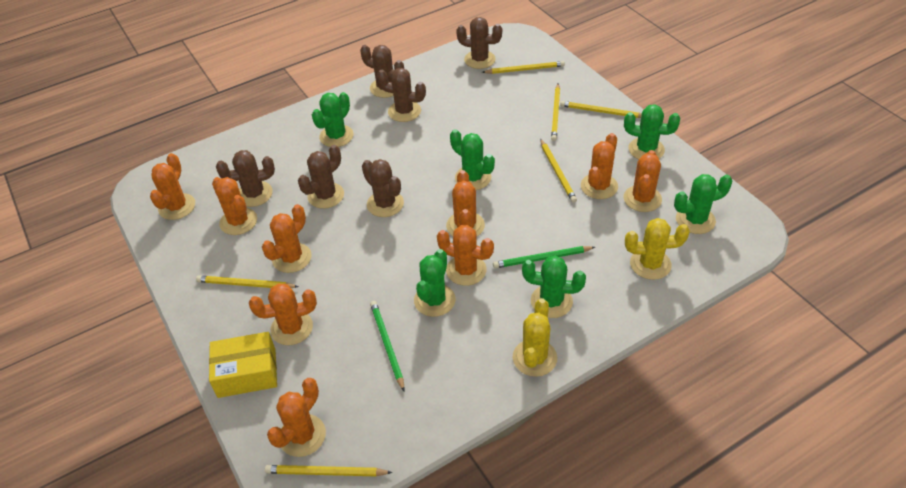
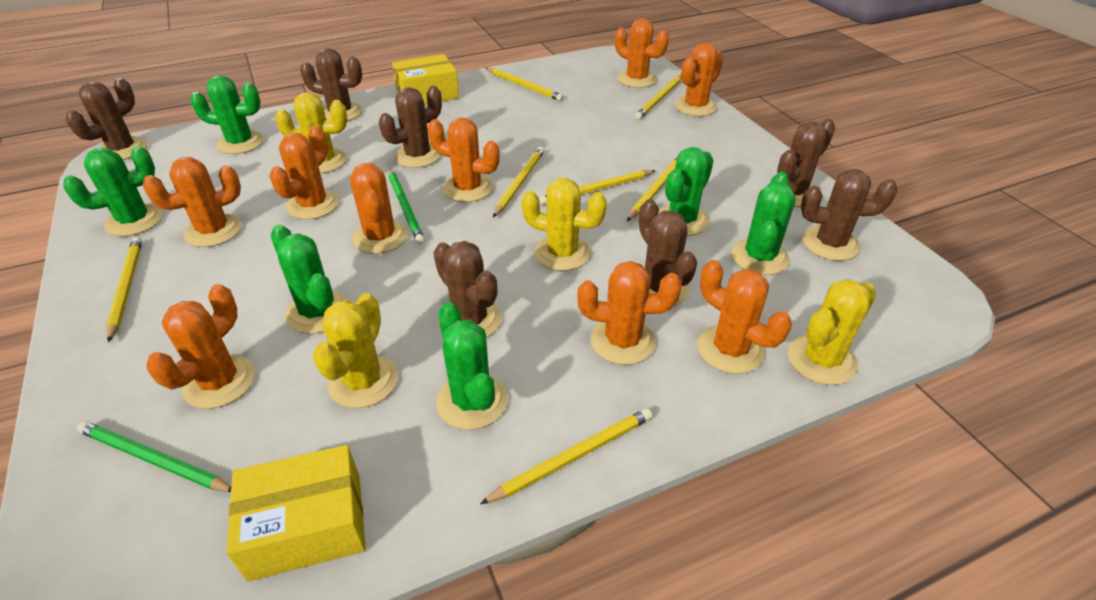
brown cactus: [216,150,275,207] [298,145,344,208] [360,45,404,98] [362,159,404,217] [377,68,426,122] [456,17,502,69] = 6 -> [66,78,147,160] [300,48,362,121] [379,86,442,168] [433,241,501,338] [639,199,697,306] [777,119,835,207] [801,169,898,261] = 7
yellow box: [209,332,277,398] = 1 -> [226,445,366,582] [392,54,459,104] = 2
yellow cactus: [513,298,557,377] [625,218,690,280] = 2 -> [275,92,348,173] [313,293,398,408] [521,178,607,271] [788,279,876,385] = 4
yellow pencil: [196,276,299,288] [265,465,392,477] [482,61,565,74] [540,139,577,203] [551,84,560,141] [560,101,642,118] = 6 -> [106,237,142,343] [480,408,652,504] [486,68,564,101] [493,147,544,217] [539,170,656,205] [627,156,678,221] [635,75,681,119] = 7

